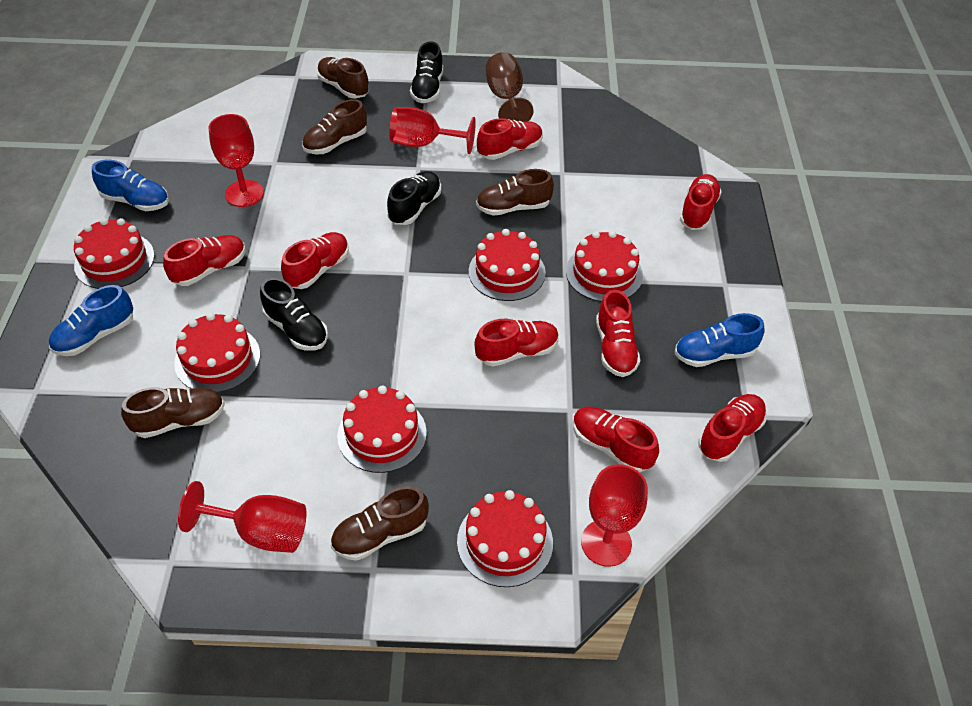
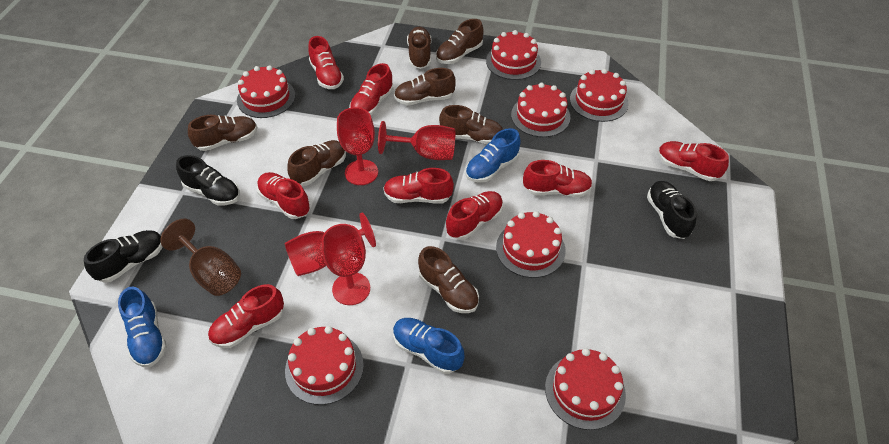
brown shoe: [121,387,225,438] [302,99,367,154] [317,57,369,99] [330,486,429,561] [476,169,554,216] = 5 -> [188,115,257,151] [287,140,346,186] [394,68,456,105] [407,27,431,69] [418,246,479,313] [436,19,484,64] [439,105,503,144] = 7
red cake: [74,218,155,289] [174,313,260,393] [337,386,427,473] [457,490,553,587] [469,229,546,301] [566,231,643,302] = 6 -> [237,65,295,118] [285,326,364,405] [486,30,541,80] [496,211,566,278] [511,83,570,137] [545,348,626,430] [570,69,628,122] = 7

